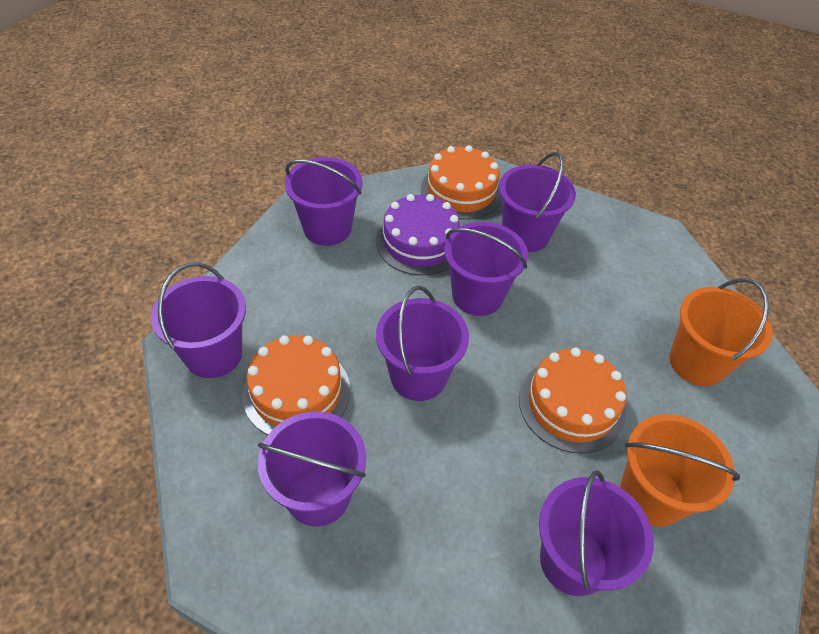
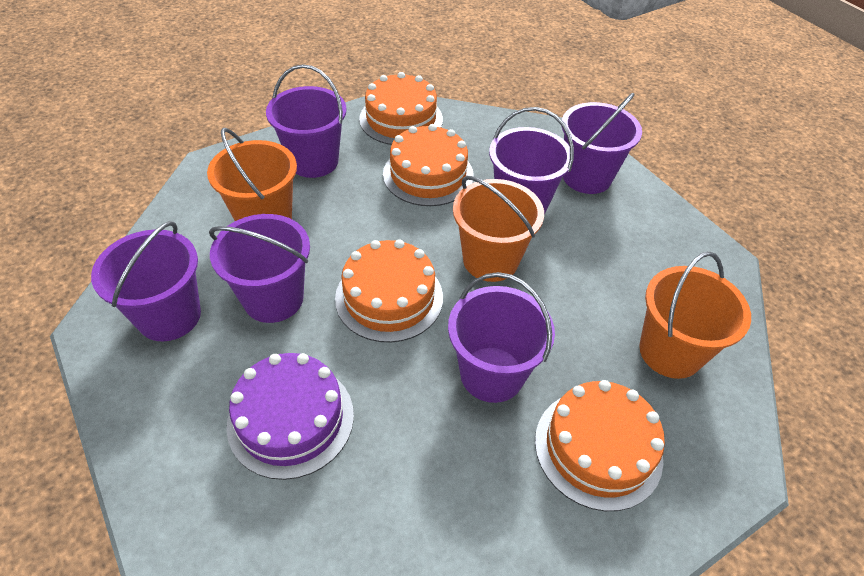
orange bucket: [620,414,740,527] [670,278,773,386] = 2 -> [207,128,297,221] [453,176,544,282] [639,251,751,379] = 3
orange cake: [242,335,350,435] [421,145,502,220] [519,347,626,454] = 3 -> [335,239,443,343] [359,72,443,145] [383,124,474,206] [535,380,665,511] = 4
purple bucket: [151,263,246,378] [258,412,366,526] [285,157,363,246] [376,286,469,401] [444,222,528,316] [499,152,576,252] [539,470,654,596] = 7 -> [91,221,201,341] [209,214,310,323] [266,64,347,178] [448,272,555,403] [489,107,574,214] [561,93,642,194] = 6

